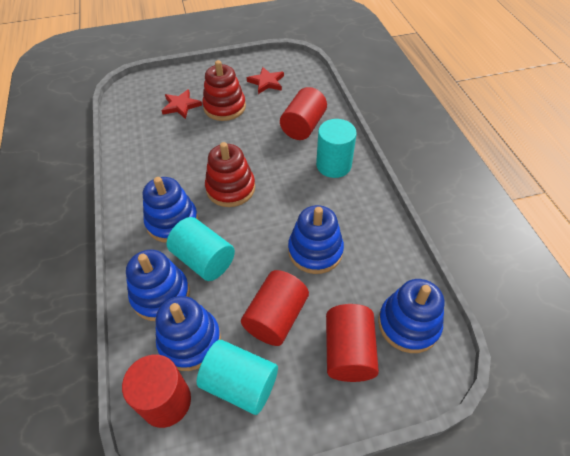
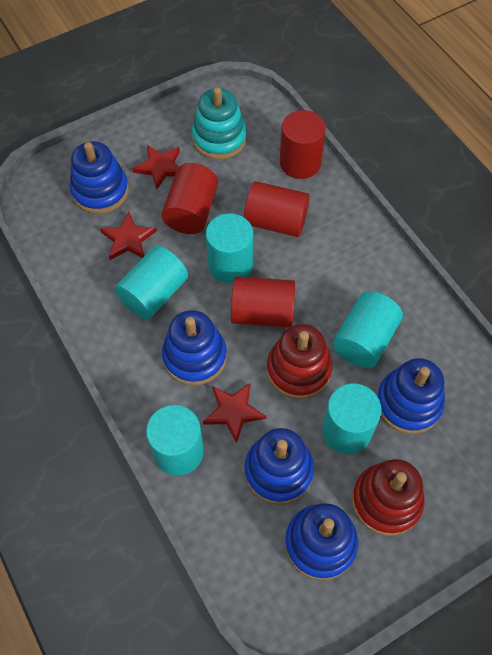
red star: [161,89,202,119] [247,67,284,94] = 2 -> [100,212,157,260] [132,145,180,190] [203,383,266,443] = 3
turquoise cylinder: [167,217,235,281] [197,340,278,415] [316,119,357,178] = 3 -> [115,246,188,319] [146,405,204,476] [206,213,253,283] [322,383,382,454] [333,291,403,368] = 5
turquoise stacking toy: none = 0 -> [191,87,247,159] = 1

